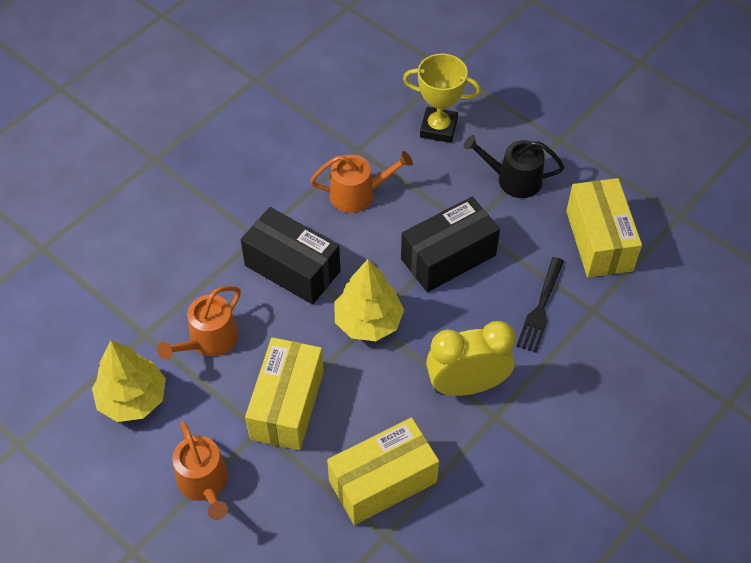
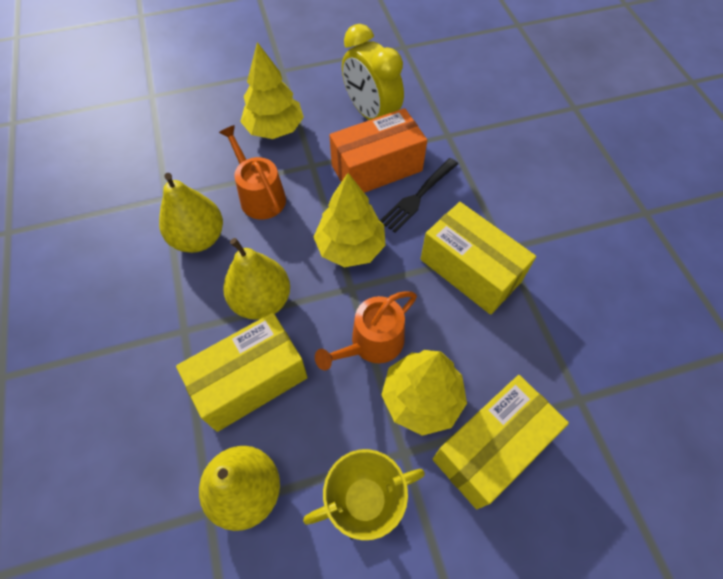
black box: [241,207,340,305] [401,197,500,292] = 2 -> none = 0
black watering can: [463,135,564,198] = 1 -> none = 0
orange box: none = 0 -> [329,108,427,193] = 1
orange watering can: [157,286,241,360] [173,421,228,520] [310,151,413,213] = 3 -> [219,125,286,220] [315,291,417,371] = 2
yellow pear: none = 0 -> [159,173,223,253] [199,446,280,531] [223,238,290,320] = 3
yellow tree: [92,340,166,422] [334,259,404,341] = 2 -> [240,42,304,139] [314,173,386,267] [382,350,467,436] = 3

